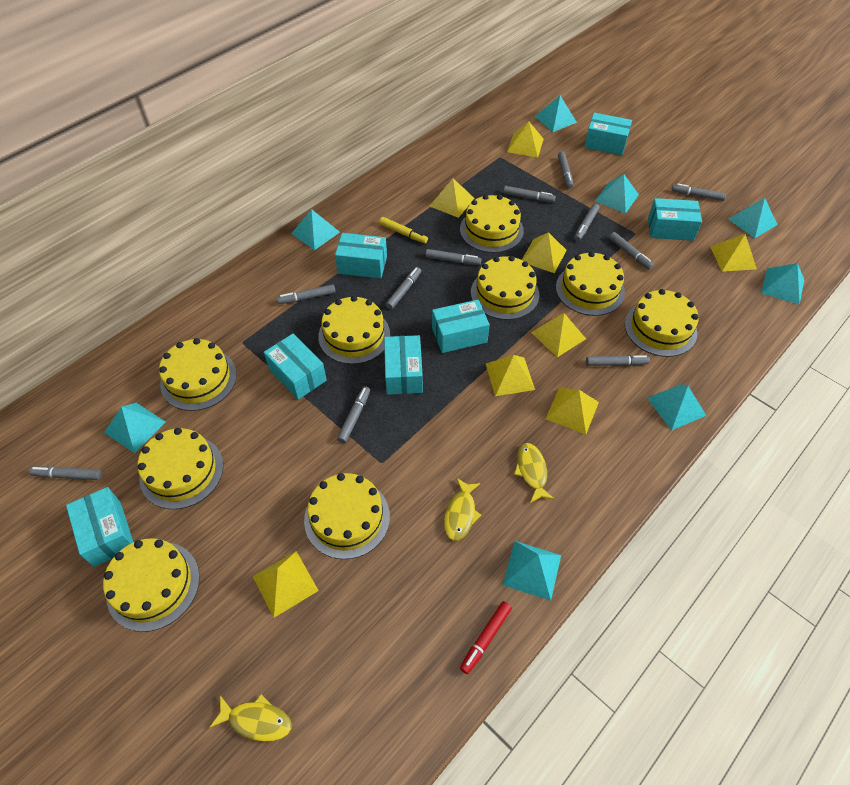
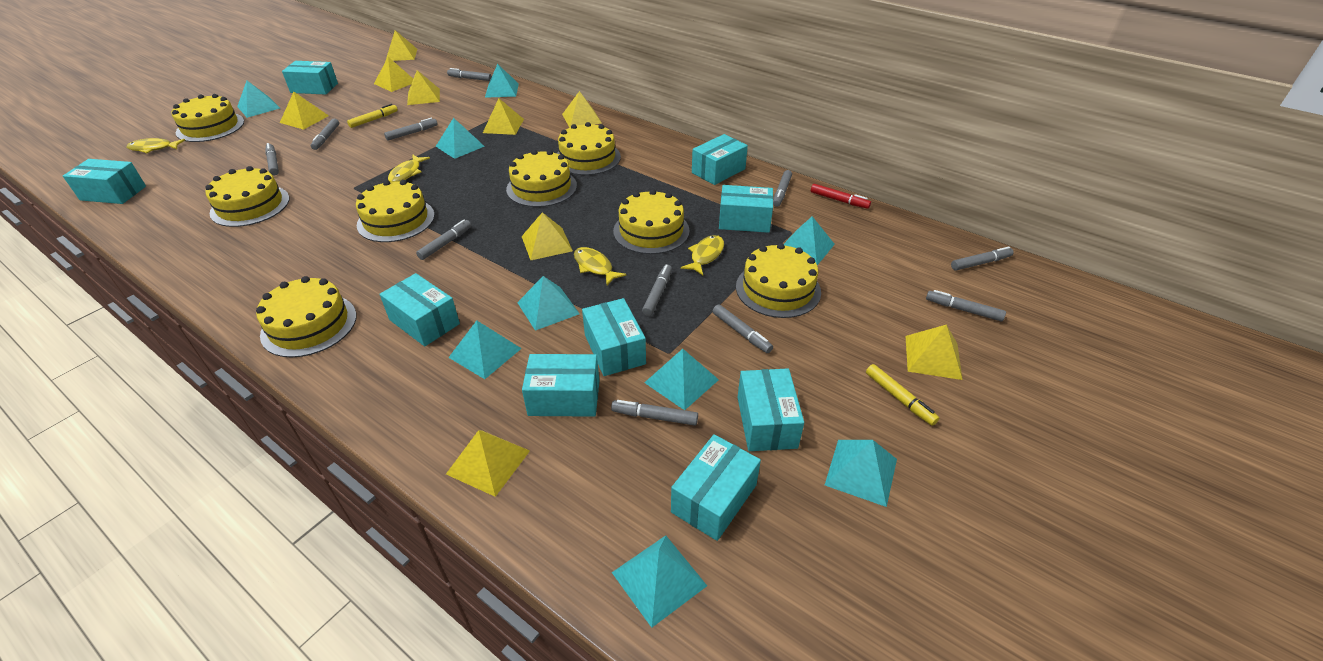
turquoise box: [66,487,133,567] [264,334,327,400] [335,233,387,279] [384,335,423,395] [432,300,490,353] [584,113,632,155] [648,198,702,241] = 7 -> [63,159,146,204] [282,61,338,95] [379,273,460,346] [522,354,599,417] [582,298,646,376] [671,434,761,541] [692,134,748,185] [719,185,773,233] [738,368,804,451] = 9
turquoise pyramid: [104,403,166,453] [291,209,340,250] [503,541,561,601] [535,96,577,132] [595,174,639,213] [647,384,707,430] [728,198,778,238] [761,263,804,305] = 8 -> [237,81,280,118] [436,118,485,159] [448,321,522,379] [485,64,519,98] [517,276,580,331] [612,536,707,628] [644,349,719,410] [784,216,835,265] [825,440,897,507] = 9
yellow cake: [103,538,200,632] [138,428,223,509] [159,338,237,411] [304,473,390,559] [318,296,390,364] [460,195,524,253] [471,256,539,320] [556,252,625,316] [625,289,699,357] = 9 -> [172,94,244,142] [205,166,290,227] [256,276,357,357] [356,180,435,242] [506,150,577,207] [557,122,621,175] [613,189,690,254] [736,243,821,318] = 8
yellow fish: [209,694,292,742] [444,478,481,541] [514,443,554,503] = 3 -> [127,138,185,153] [388,154,430,182] [574,247,626,285] [681,235,724,275] = 4
yellow marker: [379,217,428,243] = 1 -> [347,104,398,128] [866,364,939,426] = 2
yellow pyramid: [253,551,319,617] [430,179,474,218] [486,355,535,396] [507,121,544,158] [522,232,567,273] [531,313,586,357] [546,388,599,435] [710,234,757,272] = 8 -> [280,92,329,130] [374,57,413,92] [386,30,417,61] [407,70,440,105] [446,430,530,497] [483,98,524,135] [522,212,573,260] [562,91,602,128] [905,324,963,380] = 9

